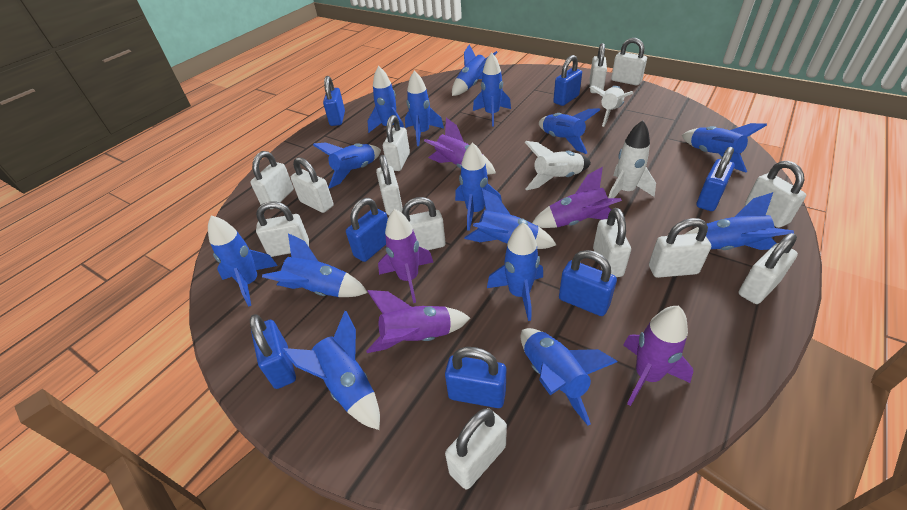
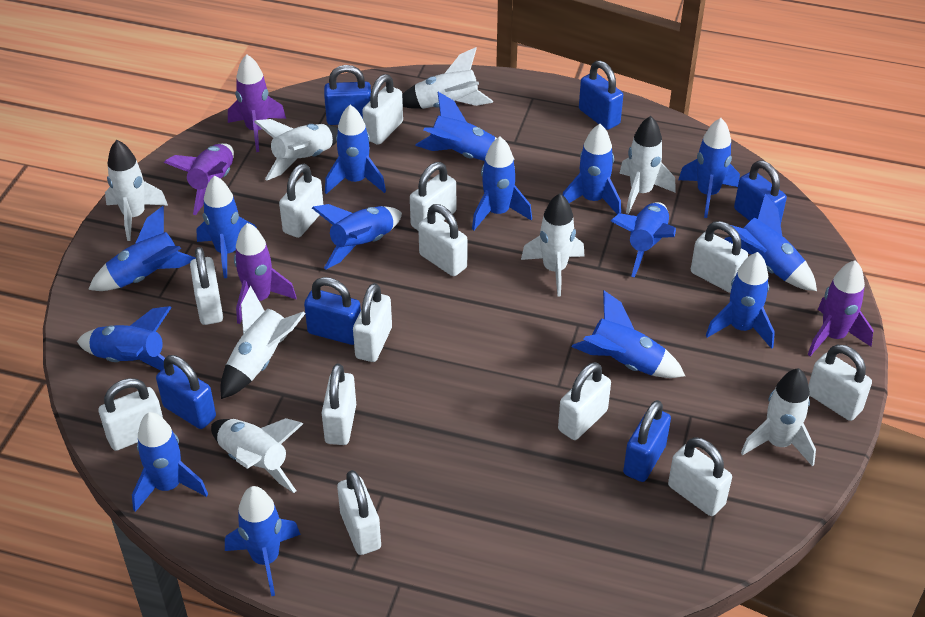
blue padlock: [250,314,296,389] [323,76,345,126] [346,198,388,262] [445,347,506,408] [553,55,582,106] [559,250,617,316] [697,147,735,211] = 7 -> [156,355,216,429] [304,277,361,345] [324,65,371,125] [579,60,623,130] [623,400,671,482] [734,160,787,224] = 6
purple rocket: [366,290,470,353] [378,209,433,303] [424,118,496,175] [532,167,622,228] [623,306,694,406] = 5 -> [164,143,234,215] [228,54,286,152] [234,223,296,324] [808,260,873,356] = 4
white rocket: [525,141,591,190] [589,86,633,127] [608,120,656,198] = 3 -> [105,140,168,241] [211,418,304,493] [220,286,306,399] [254,119,338,181] [402,47,493,109] [521,194,585,296] [619,116,676,214] [741,368,816,466] = 8

